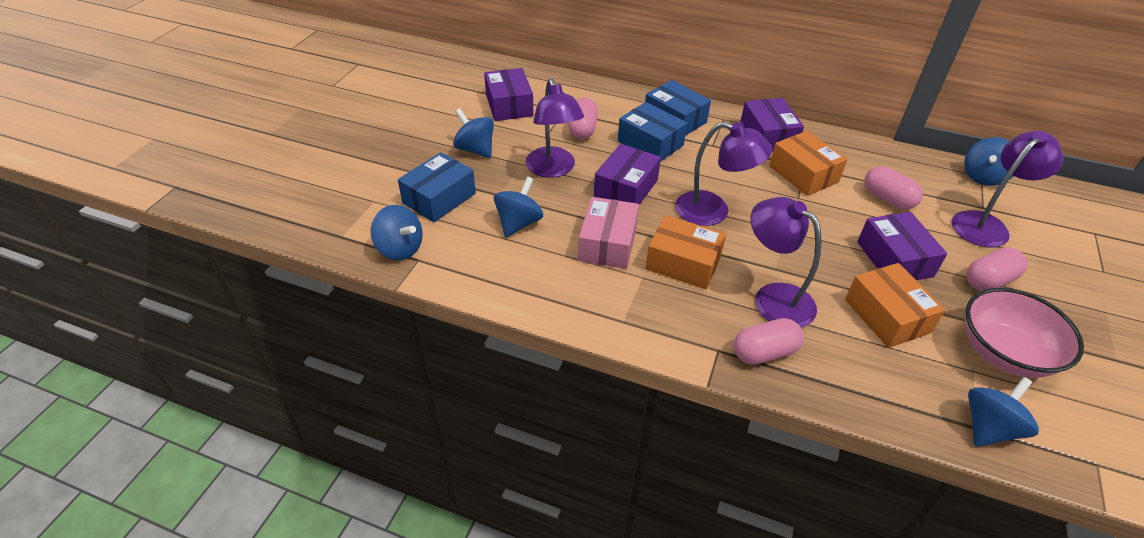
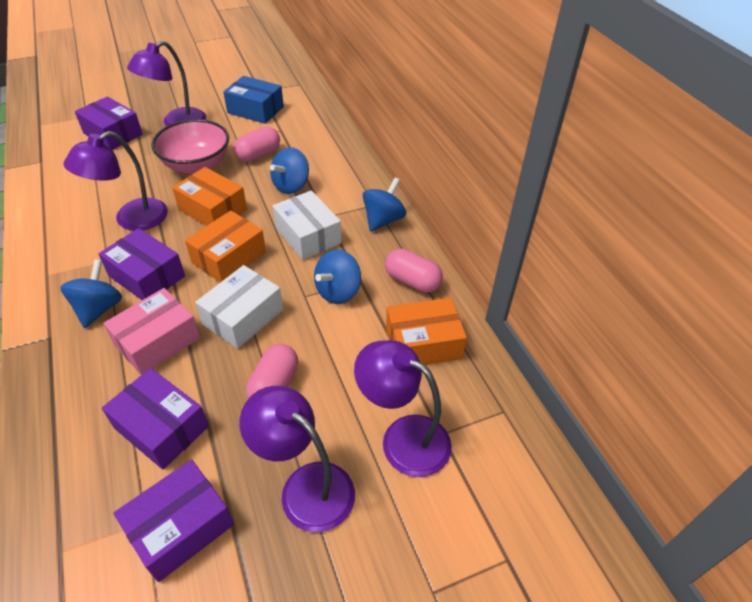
blue box: [398,152,476,222] [618,102,687,162] [645,80,711,136] = 3 -> [223,76,284,124] = 1
blue spinning top: [371,205,423,260] [453,108,494,158] [494,176,543,238] [964,137,1014,186] [968,377,1039,447] = 5 -> [60,259,122,328] [270,147,309,194] [314,249,361,304] [363,177,406,232] = 4
pink capsule: [568,98,598,139] [734,318,804,365] [864,166,923,210] [967,247,1027,291] = 4 -> [234,127,280,162] [246,344,298,399] [385,249,443,292] = 3
white box: none = 0 -> [195,265,283,349] [273,190,341,260] = 2

